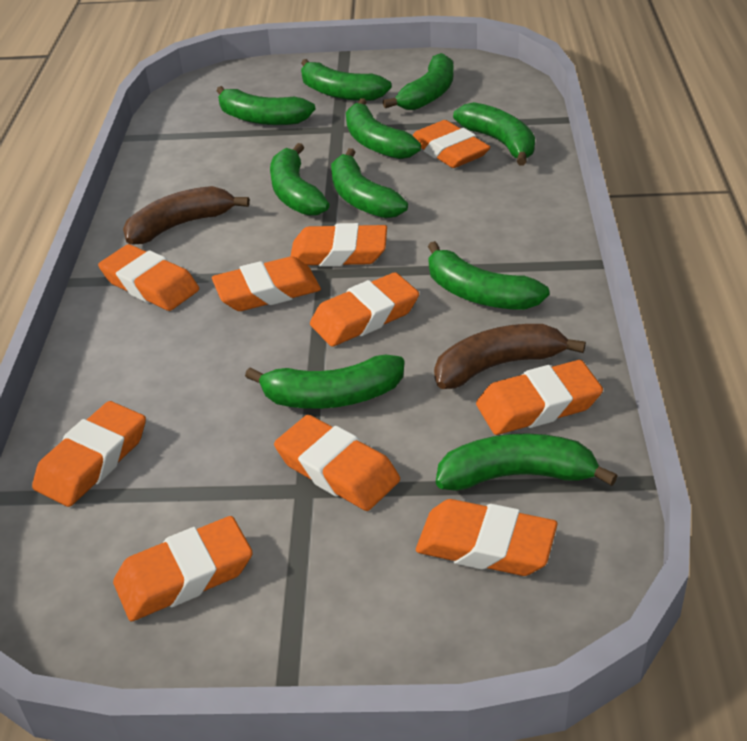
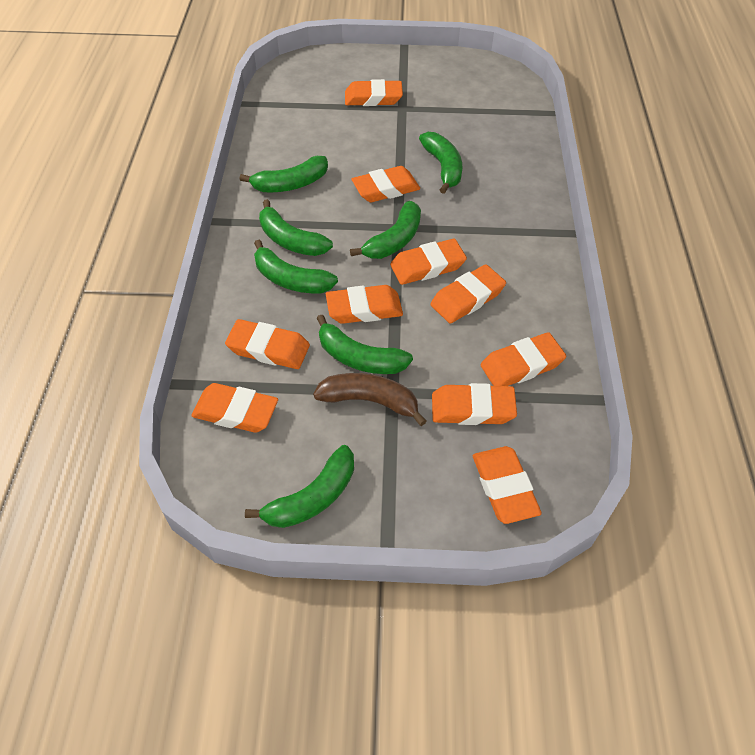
brown banana: [123,186,250,244] [434,324,586,389] = 2 -> [313,373,426,426] = 1
green banana: [216,86,315,125] [245,354,404,409] [270,143,330,216] [301,59,392,101] [331,148,408,218] [346,98,421,159] [383,53,454,110] [428,241,550,310] [436,433,617,491] [453,102,535,166] = 10 -> [239,156,328,192] [245,445,354,528] [254,240,338,293] [259,199,333,256] [316,315,413,374] [350,201,421,259] [419,132,462,194] = 7

